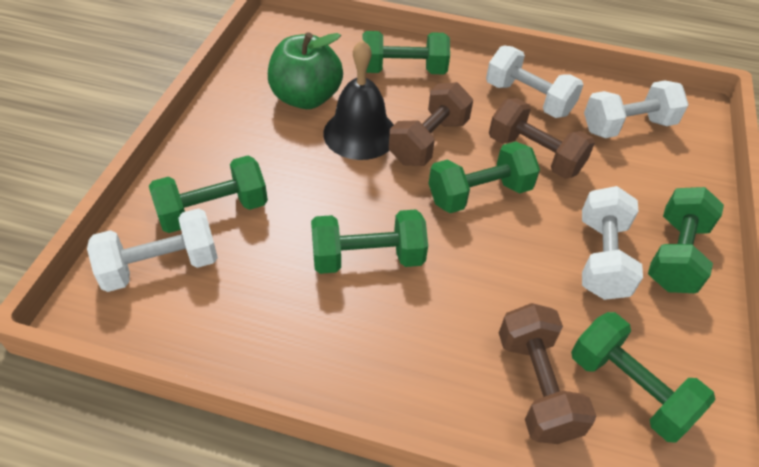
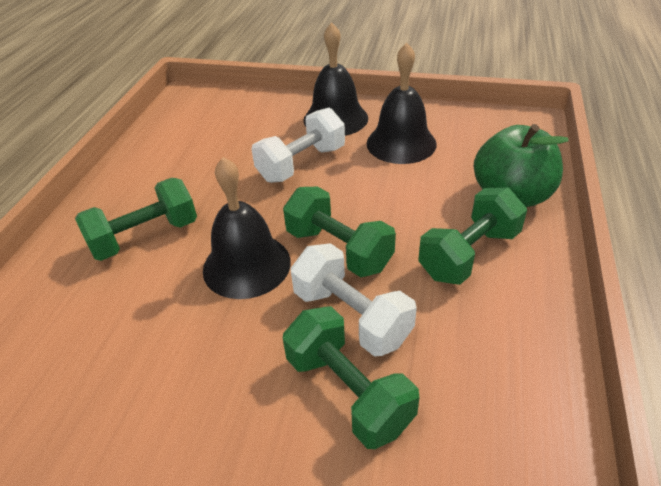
black bell: [323,40,394,160] = 1 -> [203,157,291,299] [303,22,368,136] [366,43,437,164] = 3
brown dumbbell: [389,82,473,166] [489,98,595,179] [499,303,597,444] = 3 -> none = 0
green dumbbell: [149,156,268,233] [311,210,428,274] [362,31,450,74] [428,142,540,213] [571,312,716,443] [648,187,724,293] = 6 -> [75,178,197,261] [283,187,396,277] [283,306,419,449] [418,187,527,285] = 4
white dumbbell: [87,208,218,292] [486,46,583,118] [582,186,643,300] [584,80,689,138] = 4 -> [251,108,345,183] [291,243,417,357] = 2

